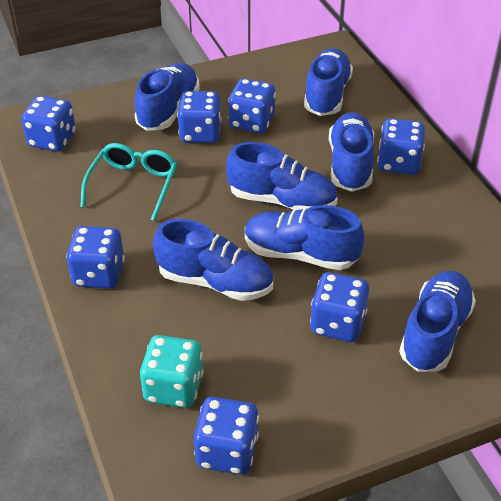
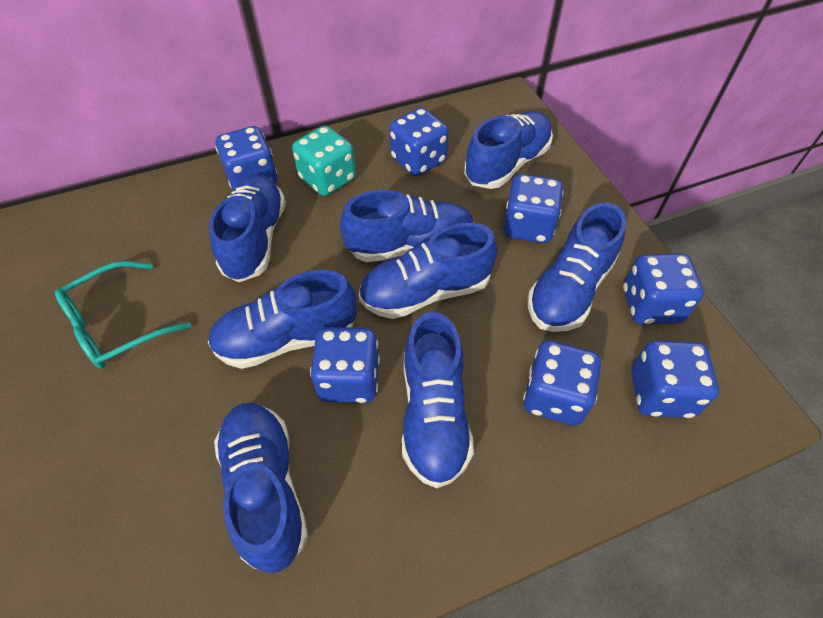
blue shoe: [134,63,200,131] [153,219,273,301] [226,142,338,210] [245,205,364,270] [304,48,353,116] [329,112,374,192] [399,271,476,372] = 7 -> [208,270,357,369] [209,174,286,282] [214,402,308,573] [340,190,474,262] [359,223,498,319] [402,312,474,488] [464,111,553,189] [528,202,626,332] = 8

